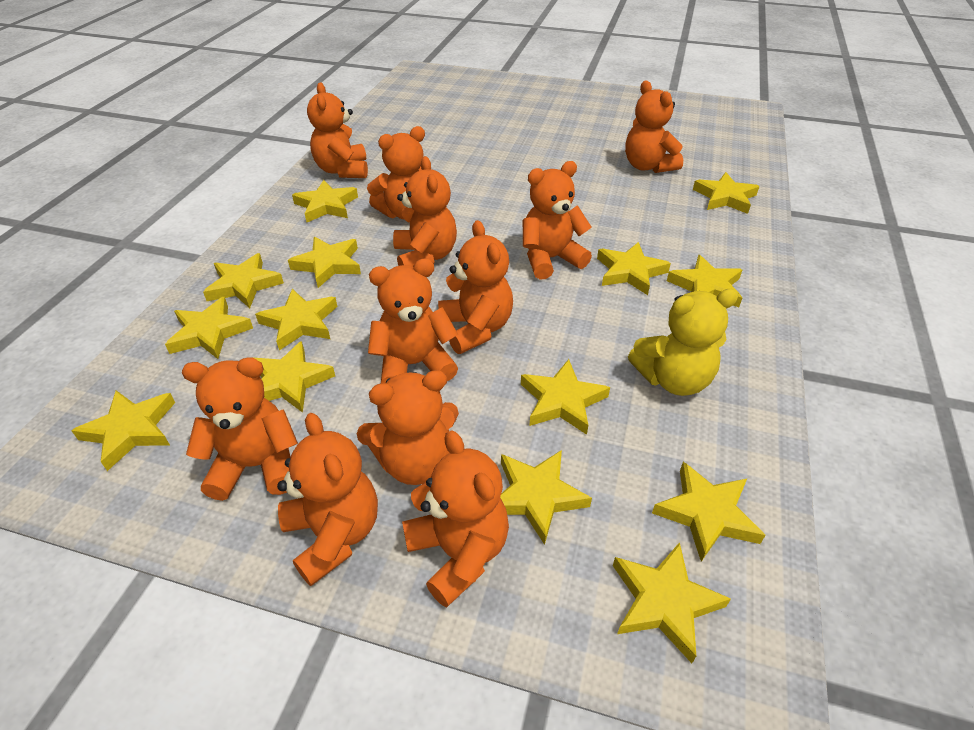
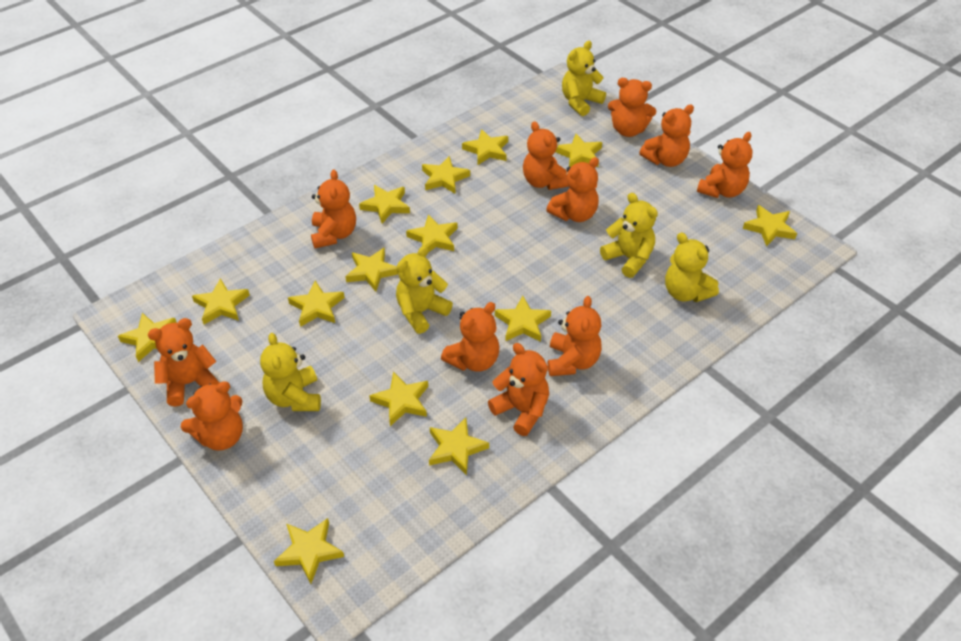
yellow teddy bear: [628,289,739,396] = 1 -> [260,333,321,411] [396,246,453,334] [562,41,606,116] [600,193,658,278] [665,232,719,302] = 5

